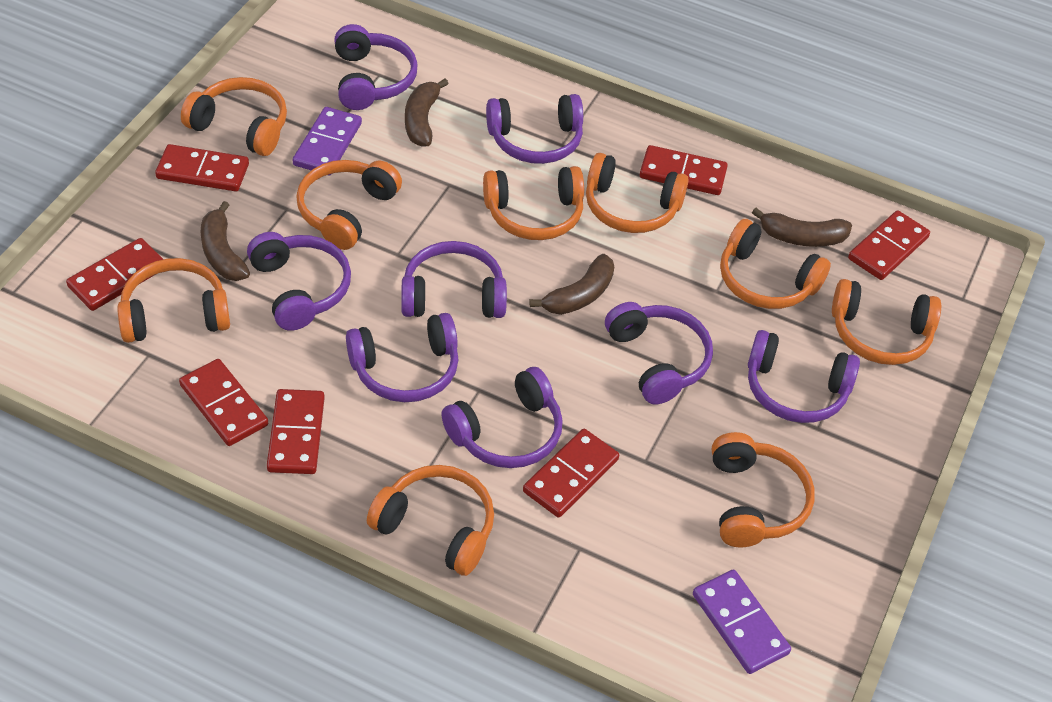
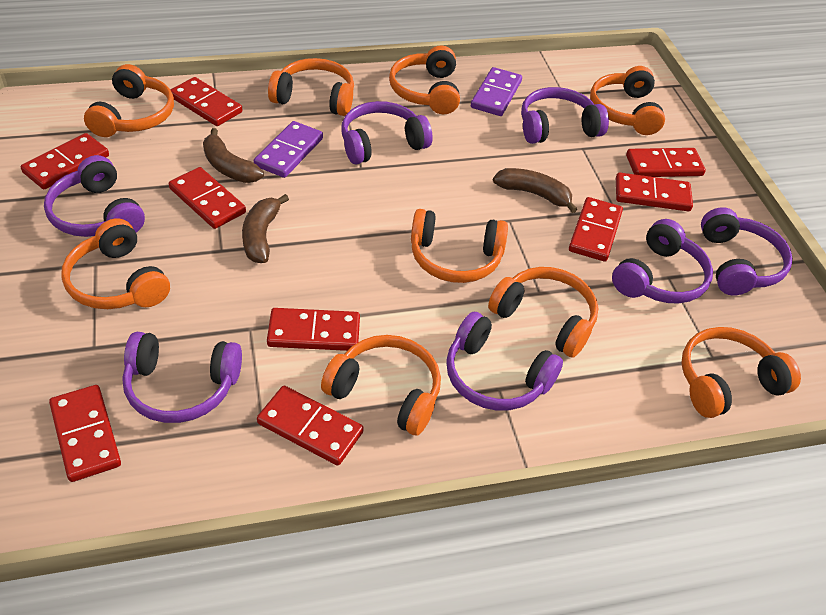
brown banana: [200,201,250,281] [405,78,449,147] [529,254,614,315] [752,208,852,247] = 4 -> [203,128,264,183] [242,194,289,263] [493,168,577,213] = 3
purple headphones: [247,232,351,331] [334,24,418,110] [346,313,459,402] [401,241,507,318] [441,367,563,468] [486,94,583,164] [605,302,713,404] [748,330,860,423] = 8 -> [44,155,145,237] [122,332,242,423] [341,101,433,164] [446,312,563,411] [521,87,609,144] [612,219,713,304] [701,207,793,296] = 7
red domino: [66,238,163,311] [155,144,249,191] [179,359,268,446] [267,389,325,474] [523,429,619,518] [640,145,728,195] [848,210,930,280] = 7 -> [21,133,109,189] [49,385,121,482] [169,167,246,229] [170,77,242,126] [257,386,364,466] [267,308,360,351] [569,197,623,262] [616,172,693,212] [626,148,706,177] = 9

